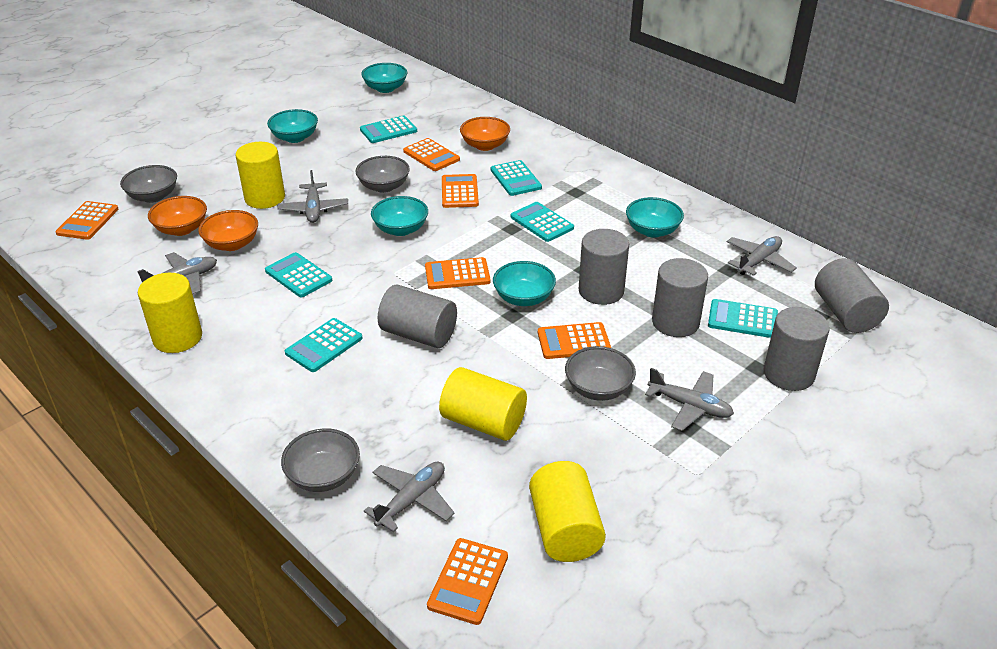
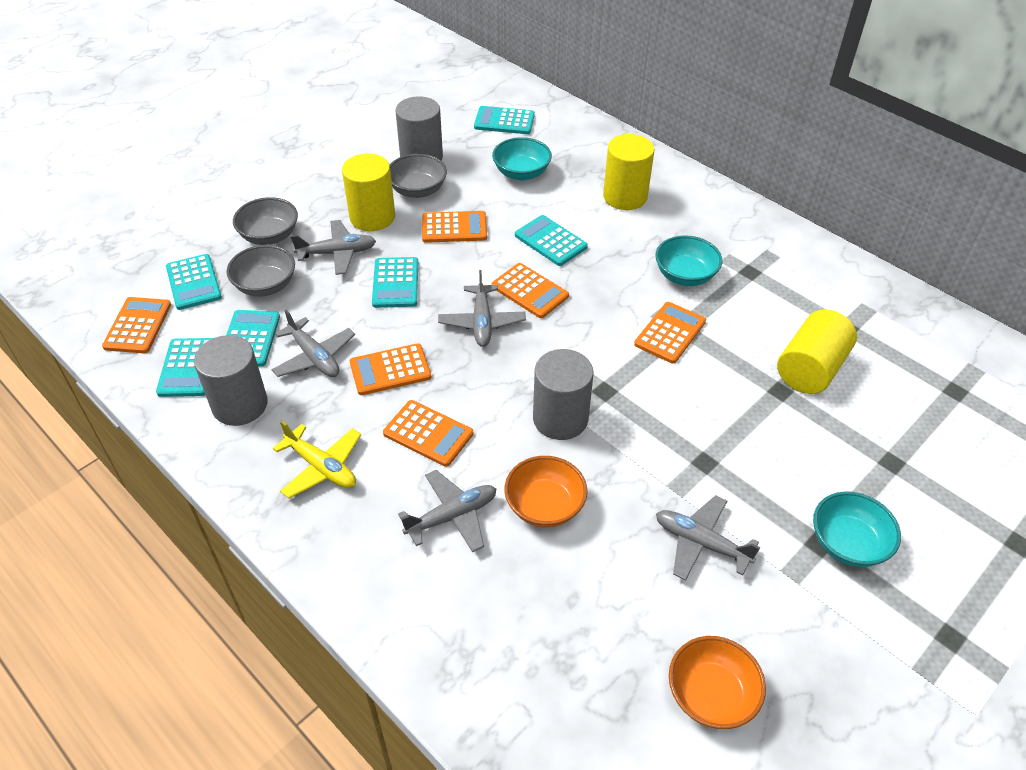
grey bowl: [120,165,177,203] [281,429,360,492] [355,156,410,193] [565,346,636,401] = 4 -> [226,245,295,297] [233,197,298,245] [390,154,447,198] = 3
grey cylinder: [378,284,457,348] [579,229,629,305] [652,258,708,337] [764,307,830,391] [815,258,889,333] = 5 -> [194,335,268,426] [395,96,443,160] [533,349,593,440] = 3
orange bowl: [148,196,207,236] [198,210,258,251] [460,117,510,151] = 3 -> [505,456,588,527] [669,636,766,729] = 2
turquoise bowl: [267,109,318,143] [361,63,407,93] [371,196,428,236] [493,261,556,306] [626,197,684,238] = 5 -> [492,137,552,180] [655,235,722,286] [813,491,901,567] = 3
yellow cylinder: [138,273,202,353] [235,142,285,209] [439,367,527,441] [529,461,606,562] = 4 -> [342,153,395,231] [603,134,654,210] [777,309,857,394] = 3
yellow plane: none = 0 -> [273,421,361,498] = 1

